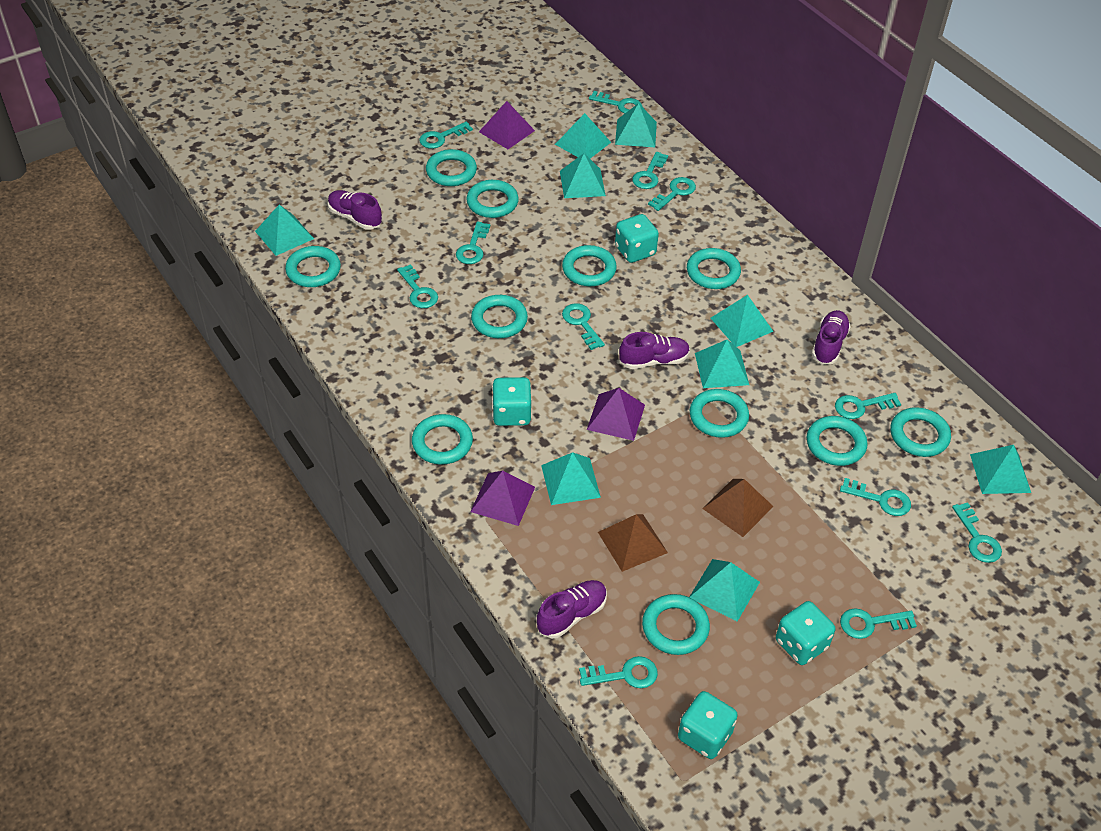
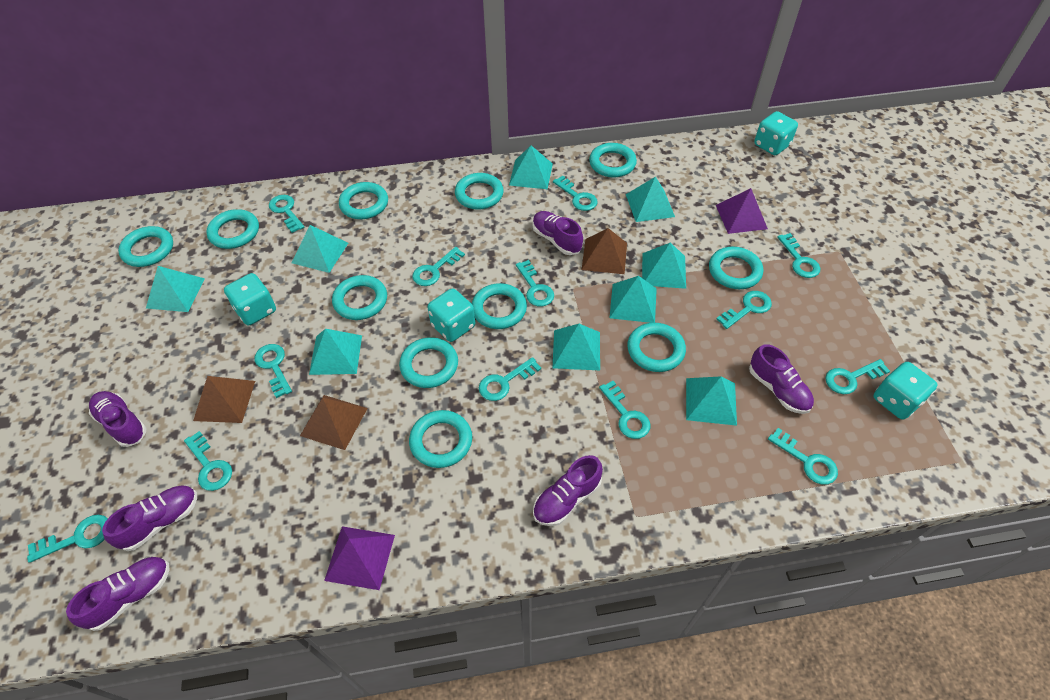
brown pyramid: [598,514,668,572] [702,479,774,537] = 2 -> [193,376,255,423] [300,395,368,450] [582,228,627,274] = 3
purple pyramid: [470,471,535,526] [479,101,535,149] [587,388,645,441] = 3 -> [324,526,395,590] [716,188,768,234] = 2
purple shoe: [328,190,382,230] [537,580,607,638] [619,332,690,369] [812,310,851,365] = 4 -> [66,557,169,631] [89,391,146,447] [102,485,197,551] [532,211,583,255] [533,455,603,526] [749,344,814,414] = 6
turquoise key: [397,264,438,308] [419,122,473,149] [456,221,490,264] [562,303,605,350] [579,656,658,688] [589,91,642,114] [632,152,668,189] [648,177,696,211] [835,393,901,419] [840,478,911,516] [840,608,917,639] [952,502,1002,563] = 12 -> [27,515,108,563] [184,431,232,491] [255,344,292,398] [269,195,304,233] [412,247,465,286] [479,357,541,401] [516,260,554,307] [553,175,598,211] [599,381,650,439] [716,291,772,329] [768,428,838,484] [777,233,820,278] [825,359,890,394] = 13

